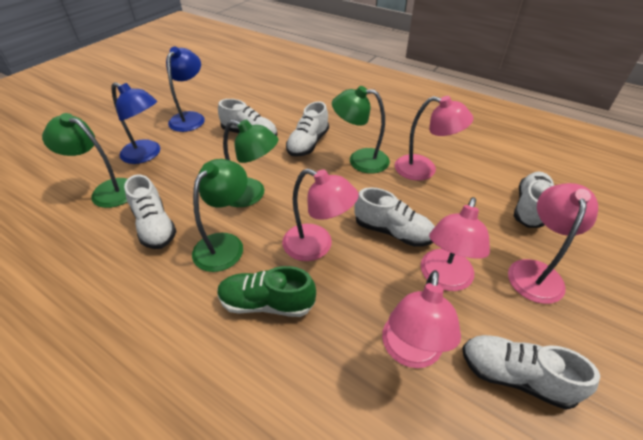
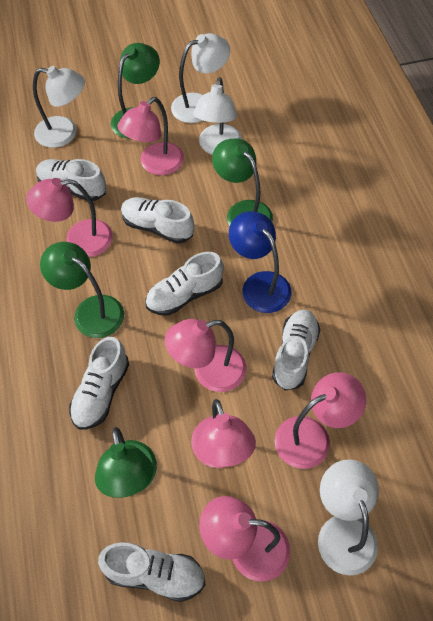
blue lamp: [111,82,160,164] [166,47,205,132] = 2 -> [229,211,291,313] = 1
green shoe: [217,266,316,317] = 1 -> none = 0
pink lamp: [282,169,359,261] [382,270,461,368] [395,96,474,181] [421,197,490,291] [508,183,598,304] = 5 -> [26,178,113,257] [118,97,184,175] [165,319,247,392] [191,399,256,468] [199,496,290,581] [275,372,366,469] = 6
white lamp: none = 0 -> [33,66,85,148] [171,33,230,123] [193,77,242,155] [318,459,379,576] = 4

